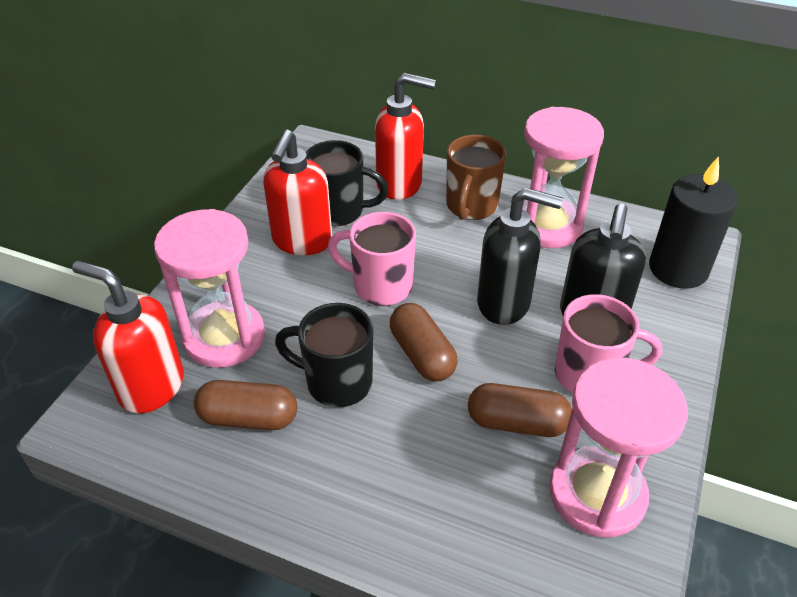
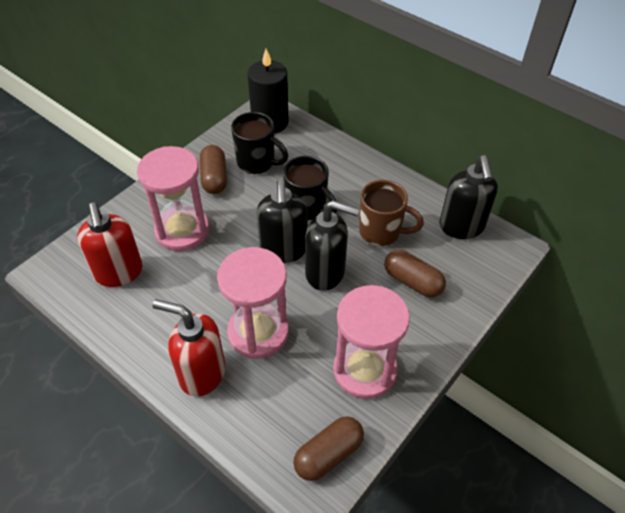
black soap dispenser: [477,187,563,325] [560,203,646,316] = 2 -> [257,179,308,263] [305,200,359,291] [439,155,498,239] = 3
pink mug: [328,212,416,306] [555,294,662,393] = 2 -> none = 0
red soap dispenser: [72,261,184,414] [263,130,332,255] [375,73,436,200] = 3 -> [77,203,143,287] [152,299,225,397] = 2

